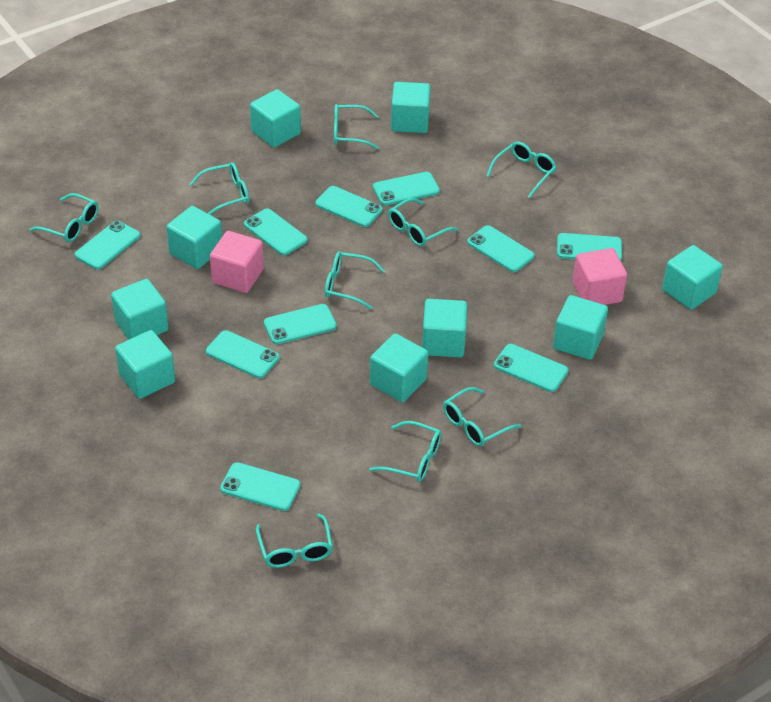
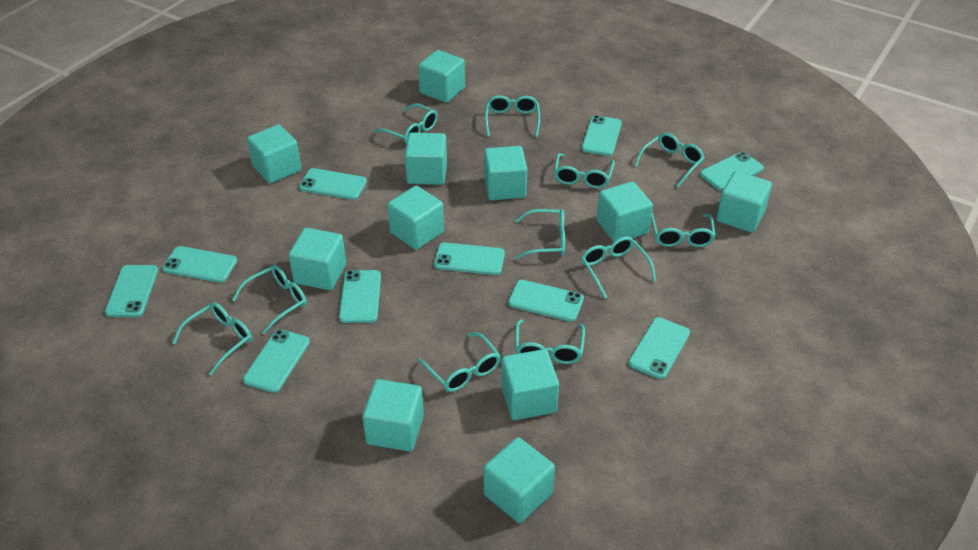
pink cube: [210,231,264,293] [573,248,627,305] = 2 -> none = 0
turquoise cube: [111,279,169,340] [115,330,175,399] [167,206,222,269] [250,89,301,147] [370,333,428,402] [391,82,430,133] [422,299,467,358] [553,295,608,360] [662,245,723,310] = 9 -> [247,124,301,183] [288,228,346,290] [362,379,424,451] [387,186,444,250] [405,132,447,185] [418,50,465,103] [483,437,555,523] [484,146,527,200] [501,349,559,420] [597,182,653,242] [716,171,772,233] = 11
turquoise glasses: [29,193,99,242] [190,162,249,215] [256,514,333,568] [325,251,385,310] [334,104,379,149] [369,421,442,482] [388,198,458,247] [443,387,521,447] [487,142,556,198] = 9 -> [172,302,252,375] [232,265,307,334] [374,103,438,144] [417,332,501,392] [485,95,540,137] [515,209,565,259] [515,320,585,364] [554,153,615,189] [581,236,656,299] [634,133,705,187] [651,213,716,247] = 11

